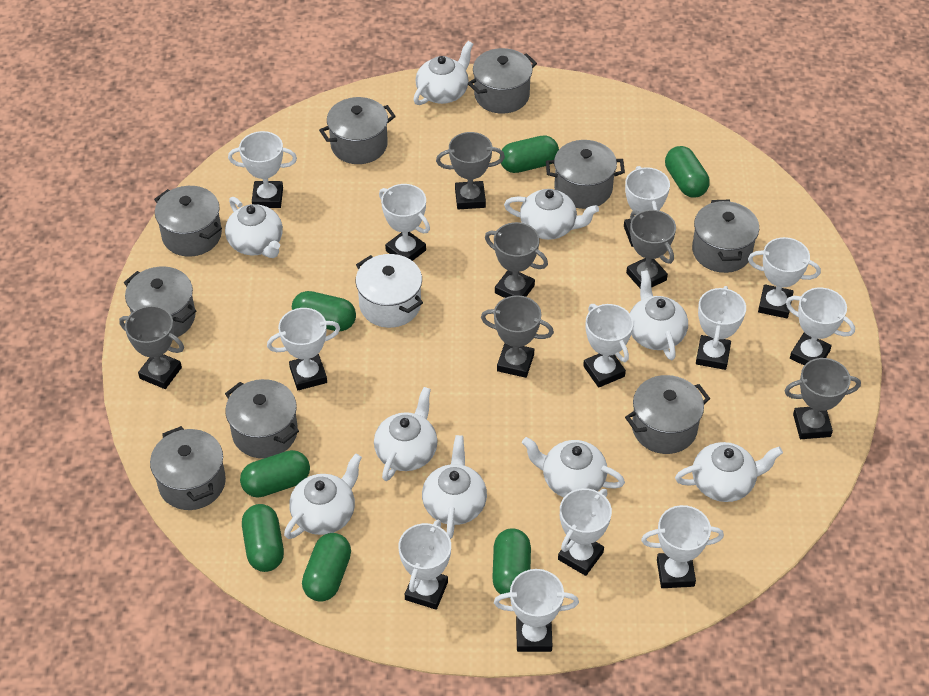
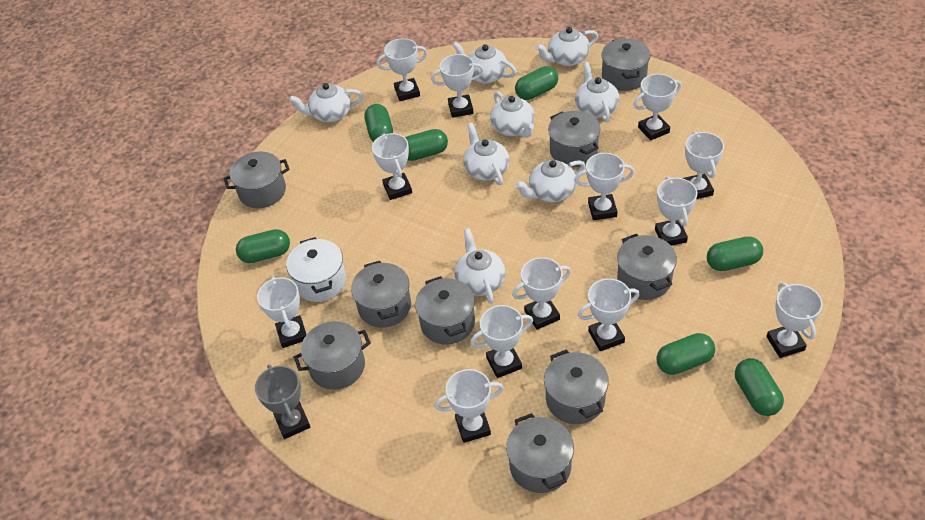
grey trophy: [119,306,184,389] [436,132,505,209] [481,295,554,378] [485,222,548,298] [626,210,676,288] [785,358,861,439] = 6 -> [255,365,310,439] = 1
white teapot: [225,197,283,258] [284,454,362,539] [374,387,438,481] [413,41,473,105] [422,435,487,539] [504,189,599,240] [522,437,625,497] [630,270,688,360] [675,442,783,502] = 9 -> [289,83,363,122] [452,42,517,84] [455,228,506,304] [463,123,510,185] [490,91,535,138] [515,160,585,202] [536,27,598,66] [575,62,619,122] = 8
white trophy: [228,131,297,208] [267,308,340,390] [379,184,430,261] [398,520,451,610] [494,569,579,652] [558,488,612,576] [583,304,633,388] [624,166,670,247] [641,505,724,588] [696,286,746,370] [748,237,821,318] [786,288,855,365] = 12 -> [257,277,307,348] [372,133,412,200] [377,38,427,101] [431,54,484,118] [435,369,504,443] [470,305,533,378] [512,257,571,330] [575,153,634,220] [578,278,640,351] [633,74,682,140] [655,177,697,246] [682,131,724,199] [766,282,823,358] = 13

